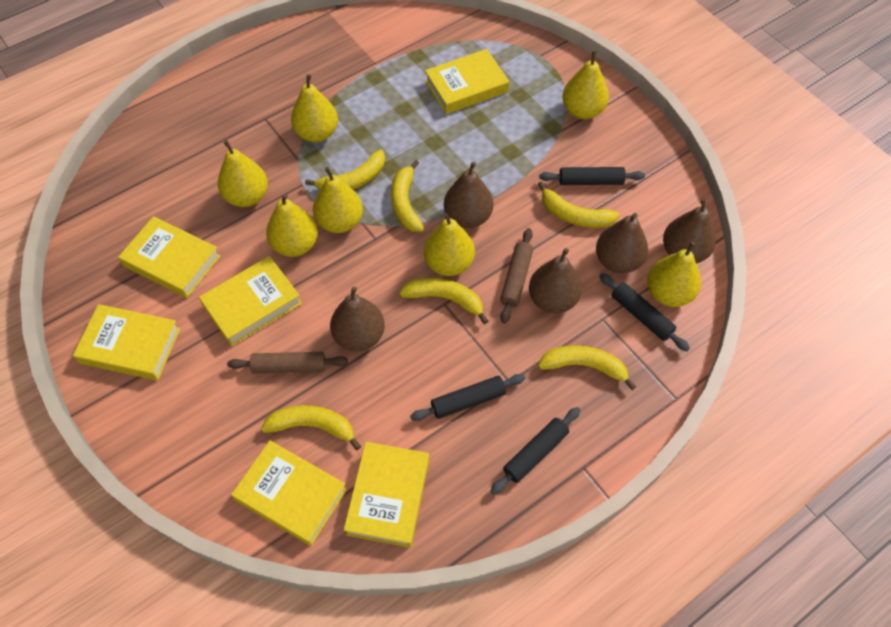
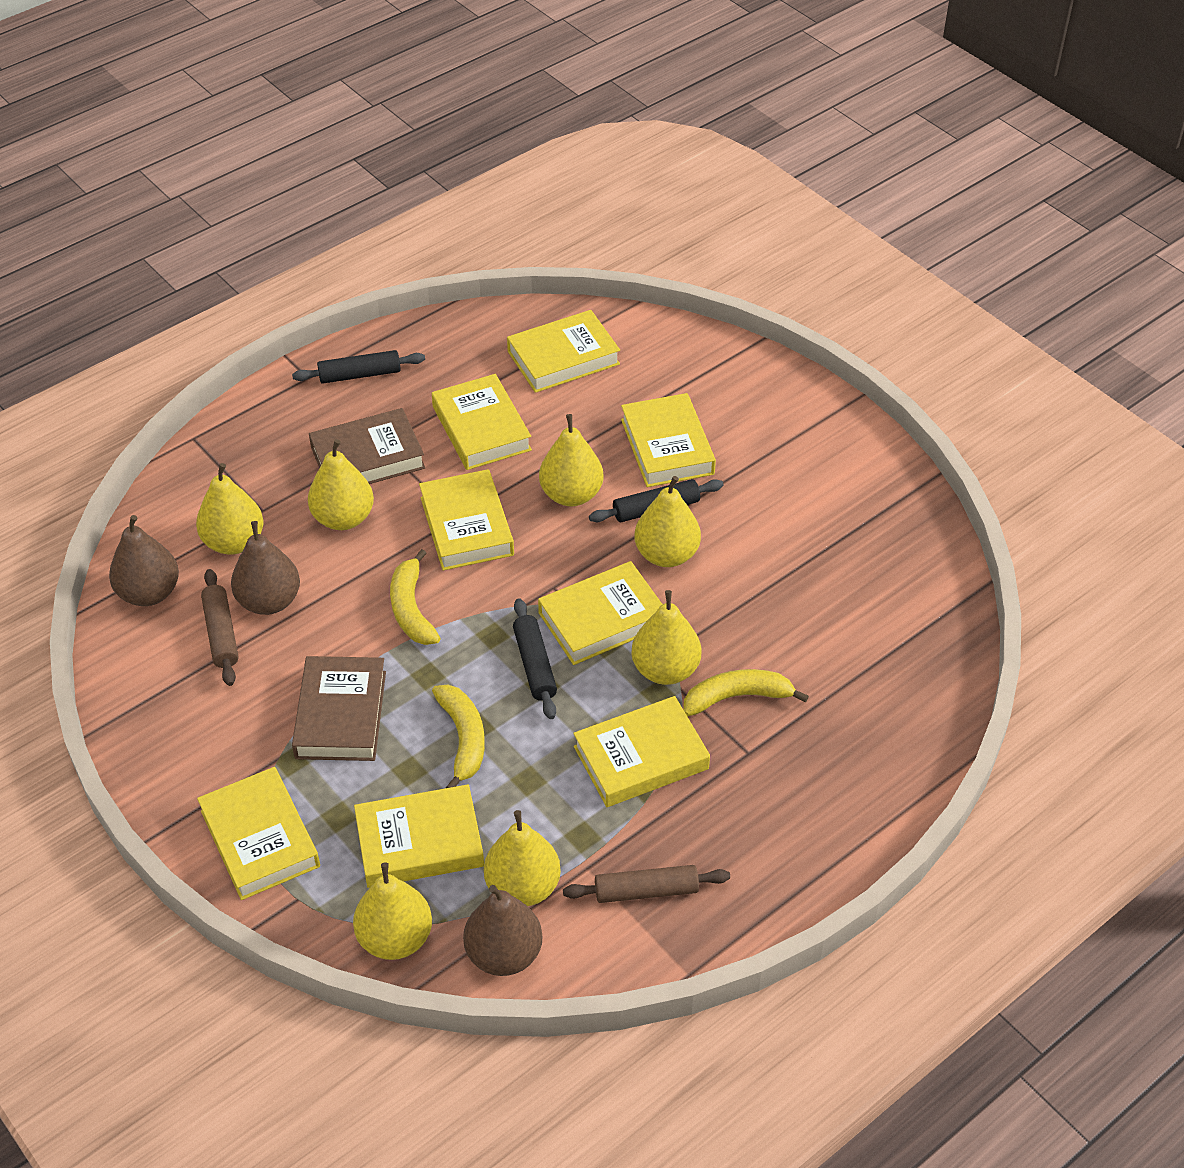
black rolling pin: [410,374,525,421] [491,407,580,495] [539,167,645,185] [599,273,690,351] = 4 -> [292,350,425,384] [513,598,557,719] [589,479,724,522] = 3
brown book: none = 0 -> [292,656,386,761] [309,408,425,484] = 2
brown pear: [330,287,385,351] [444,162,493,228] [529,248,582,313] [596,213,648,273] [663,198,716,264] = 5 -> [109,515,179,606] [231,521,300,615] [463,885,542,976] = 3
yellow banana: [261,405,361,450] [305,150,385,190] [391,160,424,232] [399,278,488,324] [538,181,620,228] [538,345,636,390] = 6 -> [390,549,441,645] [432,684,485,788] [684,669,809,716] = 3
yellow book: [73,304,181,381] [118,216,221,298] [199,256,302,347] [231,440,347,546] [344,442,429,548] [425,49,509,114] = 6 -> [197,767,320,900] [354,784,484,888] [419,469,514,570] [432,374,532,470] [507,310,620,393] [538,561,663,665] [573,696,710,807] [621,393,716,487] = 8

